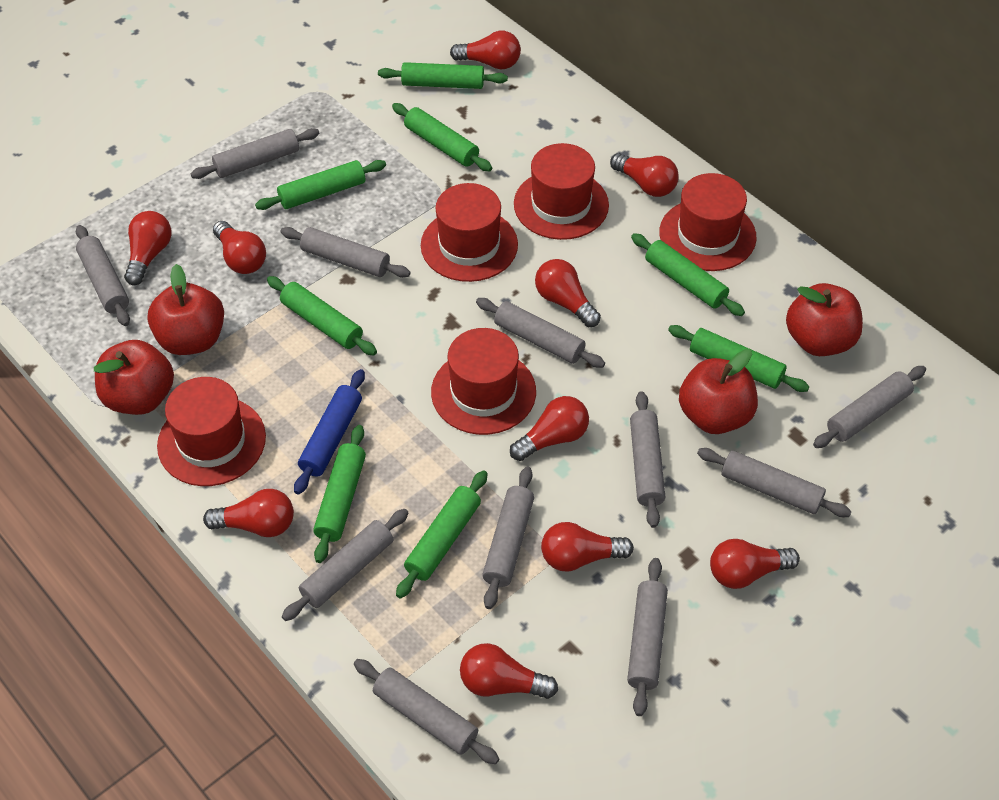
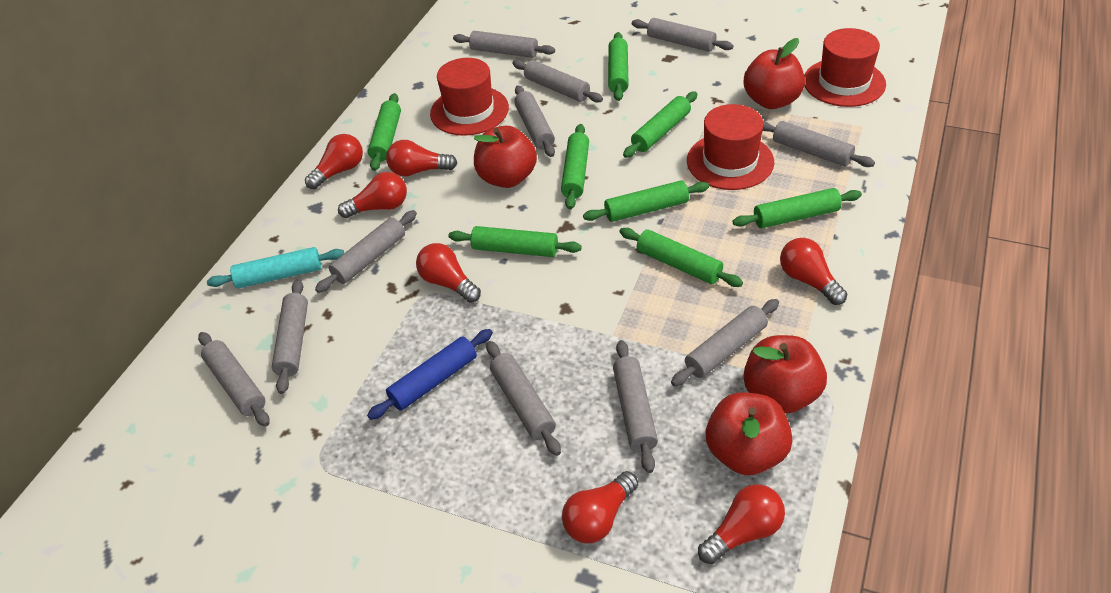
red hat: [157,377,266,486] [421,183,518,282] [431,328,536,435] [514,143,609,240] [659,173,757,271] = 5 -> [430,58,509,136] [687,104,774,190] [804,28,886,107] = 3
red light bulb: [124,211,171,285] [203,489,294,537] [213,221,266,274] [450,31,521,69] [460,643,558,699] [510,396,589,461] [535,259,601,327] [541,522,634,572] [610,153,679,197] [710,539,800,589] = 10 -> [305,134,363,189] [338,172,407,218] [386,140,457,177] [416,243,481,303] [562,471,638,543] [698,484,785,564] [780,238,847,305] = 7
turquoise rolling pin: none = 0 -> [207,247,344,288] = 1

